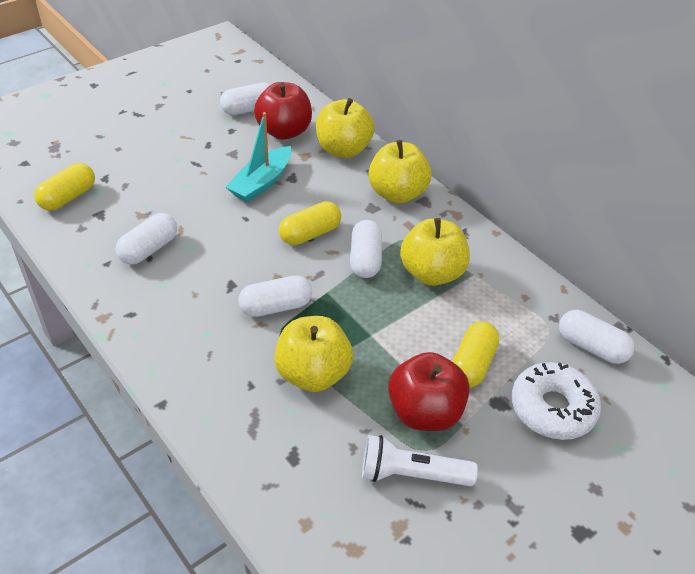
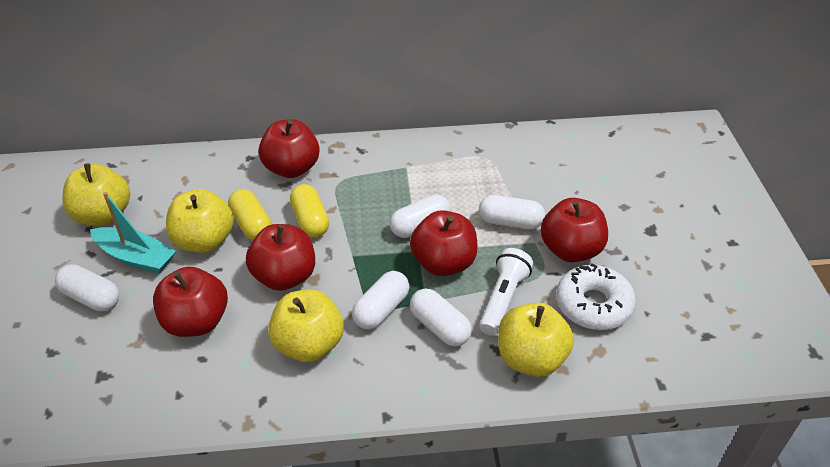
red apple: [254,82,312,140] [388,352,470,431] = 2 -> [153,267,228,337] [246,224,315,291] [258,119,320,178] [410,210,478,276] [541,198,608,262] = 5
yellow capsule: [34,163,95,211] [279,201,341,245] [452,322,499,387] = 3 -> [228,189,272,240] [290,184,329,238] = 2

